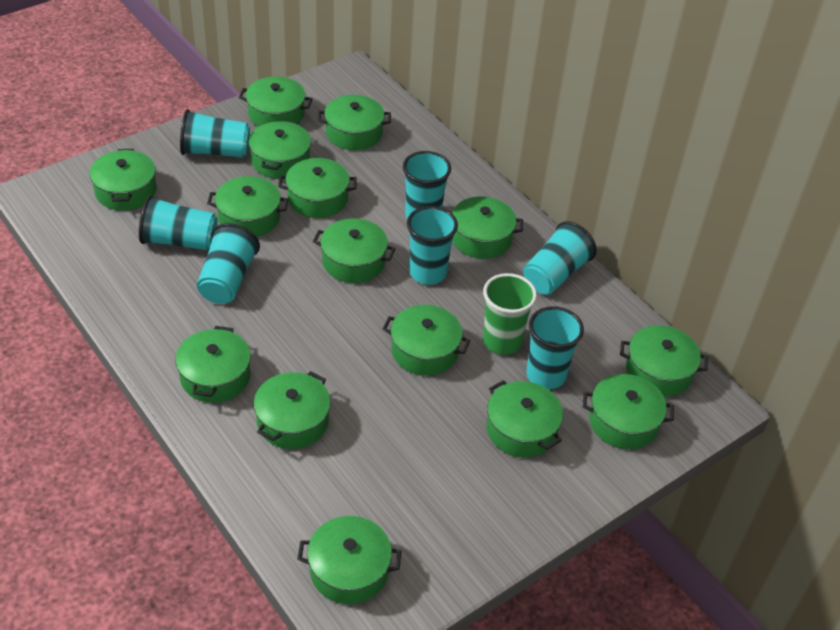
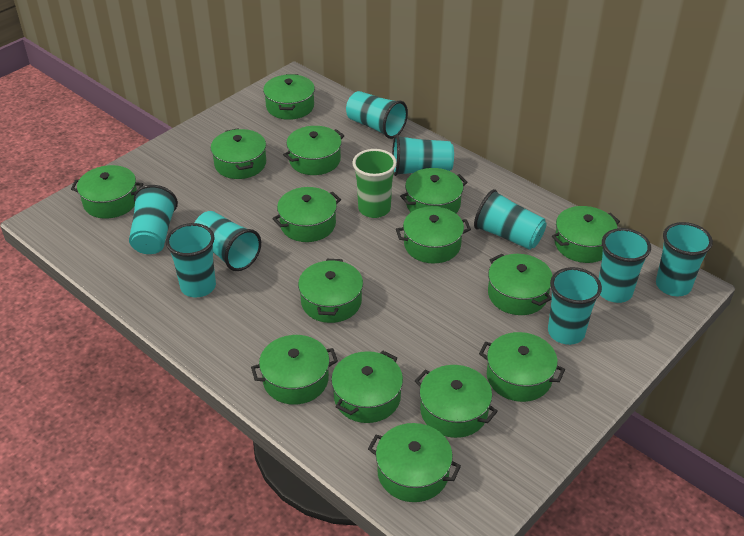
turquoise cup: [139,195,218,250] [180,109,250,158] [197,223,260,304] [403,151,451,219] [407,206,458,285] [523,221,597,295] [526,306,584,389] = 7 -> [129,185,178,254] [166,223,216,297] [195,211,261,271] [346,91,408,139] [392,135,454,176] [474,189,546,250] [548,267,602,345] [599,228,651,303] [656,222,713,296] = 9

